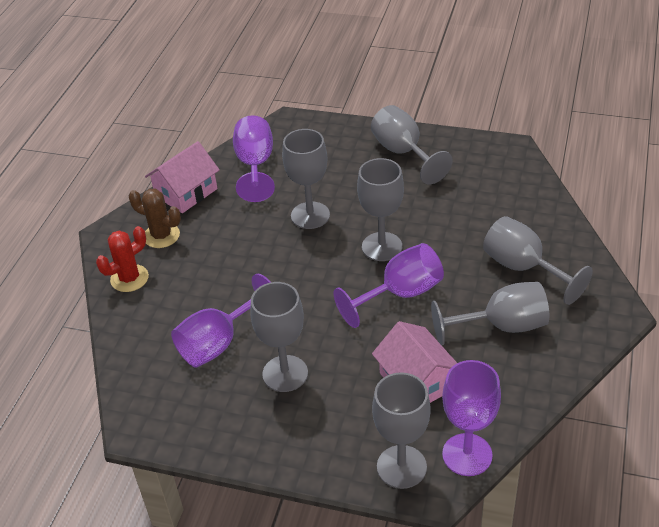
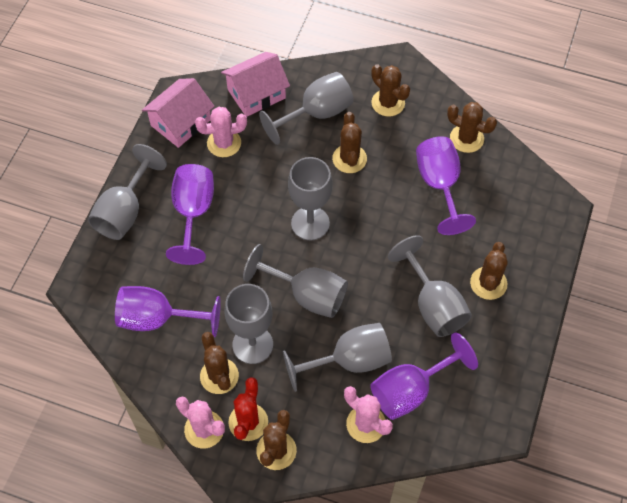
brown cactus: [129,188,181,248] = 1 -> [200,332,239,394] [256,410,297,470] [332,112,367,173] [371,64,410,117] [447,102,497,153] [470,242,508,300] = 6
pink cactus: none = 0 -> [176,396,225,449] [195,107,247,157] [344,386,393,443] = 3

